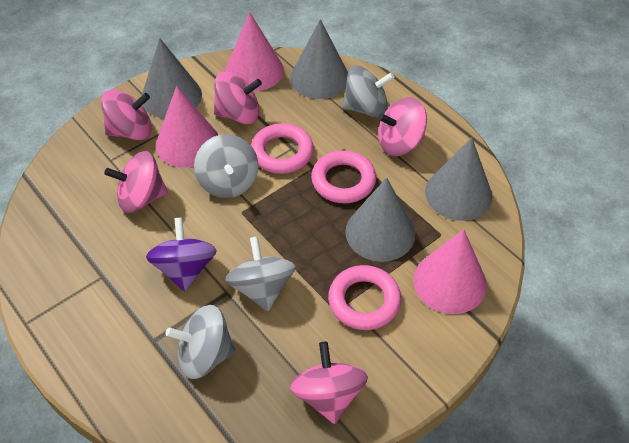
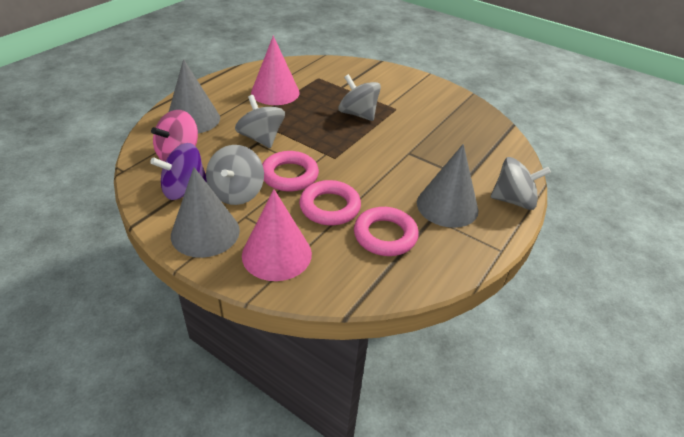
grey cone: [142,38,202,118] [290,19,348,99] [345,177,415,262] [425,138,492,221] = 4 -> [169,59,220,133] [171,167,240,258] [417,144,478,228] = 3
pink cone: [156,86,218,168] [225,12,284,91] [414,229,487,314] = 3 -> [242,189,312,281] [251,36,300,105] = 2
pink spinning top: [101,89,152,140] [104,151,168,213] [214,71,262,124] [290,342,368,424] [378,97,427,156] = 5 -> [151,110,198,162] = 1

